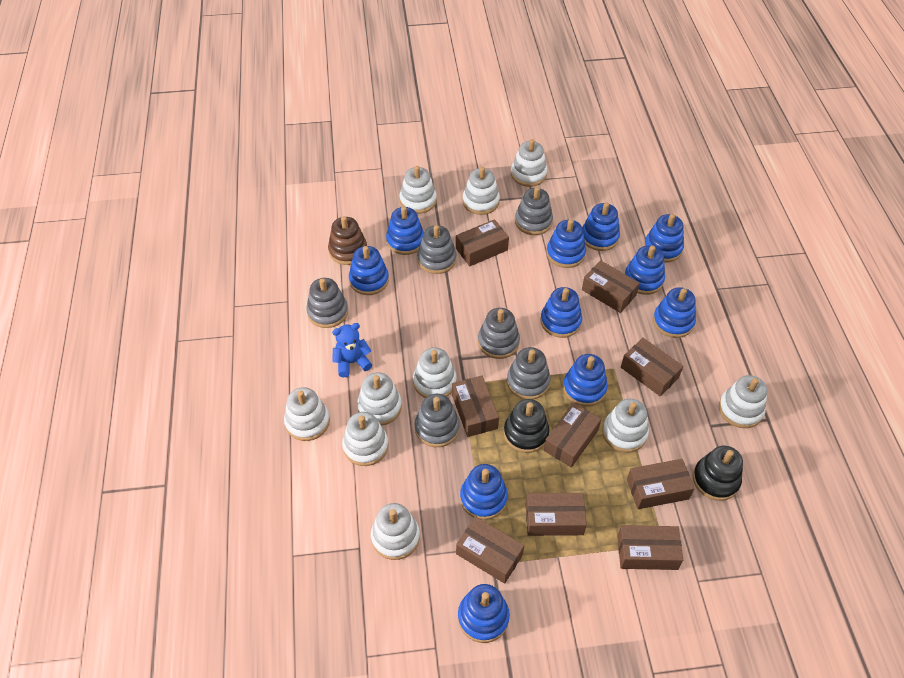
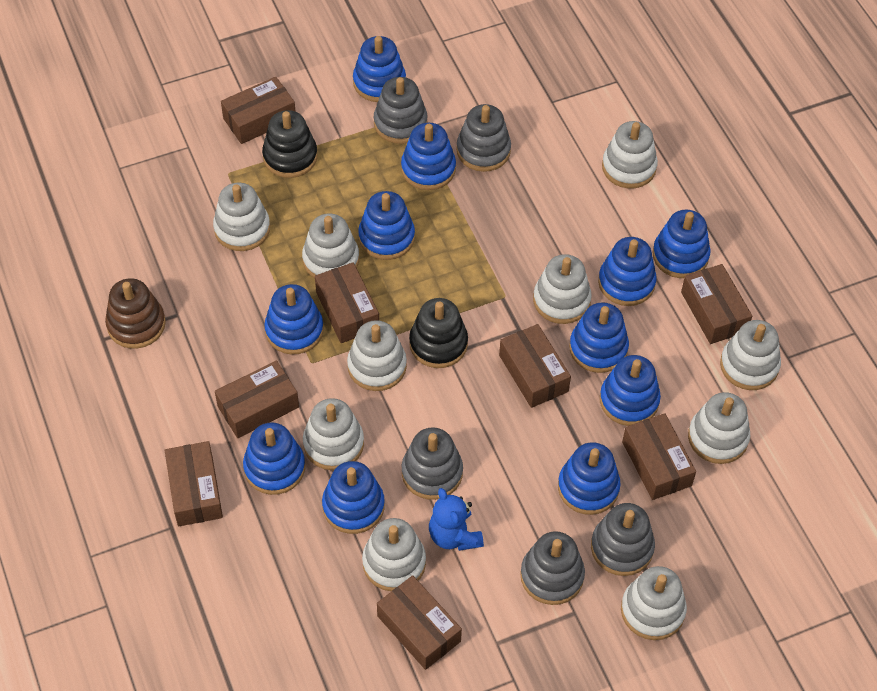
brown box: [452,376,499,437] [456,219,509,267] [456,516,525,584] [526,493,587,536] [544,403,601,468] [582,260,640,313] [617,525,683,570] [621,338,683,397] [627,459,695,509] = 9 -> [165,441,223,526] [215,361,299,438] [221,77,296,144] [315,262,379,343] [377,575,462,670] [499,324,571,408] [622,413,696,500] [681,264,752,344] = 8
grey stacking toy: [306,278,348,328] [414,394,460,447] [417,225,456,274] [478,308,520,359] [507,347,551,399] [515,187,553,235] = 6 -> [374,77,427,144] [401,427,463,500] [456,104,511,172] [520,531,585,605] [591,503,655,576] = 5

